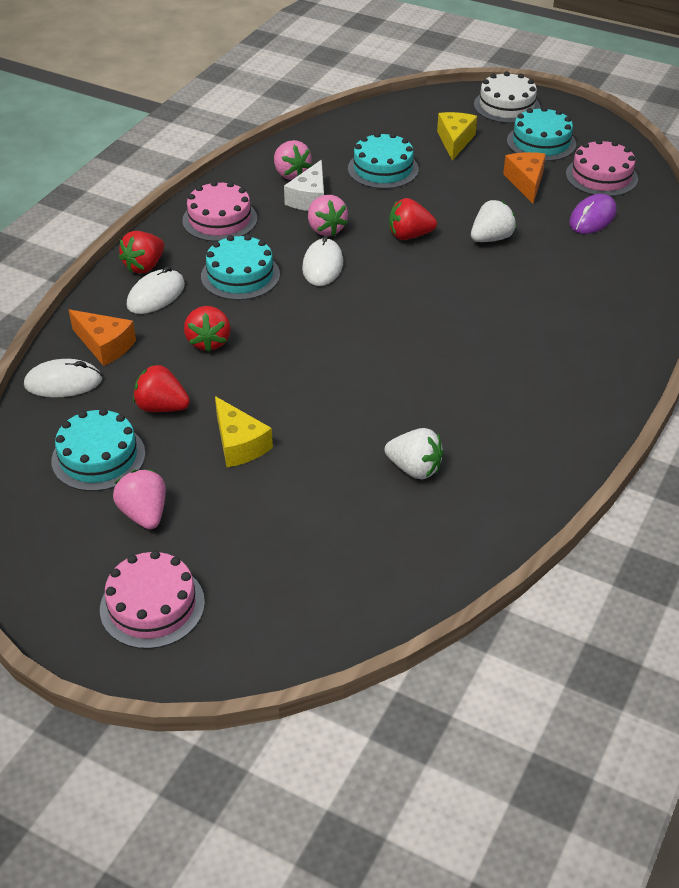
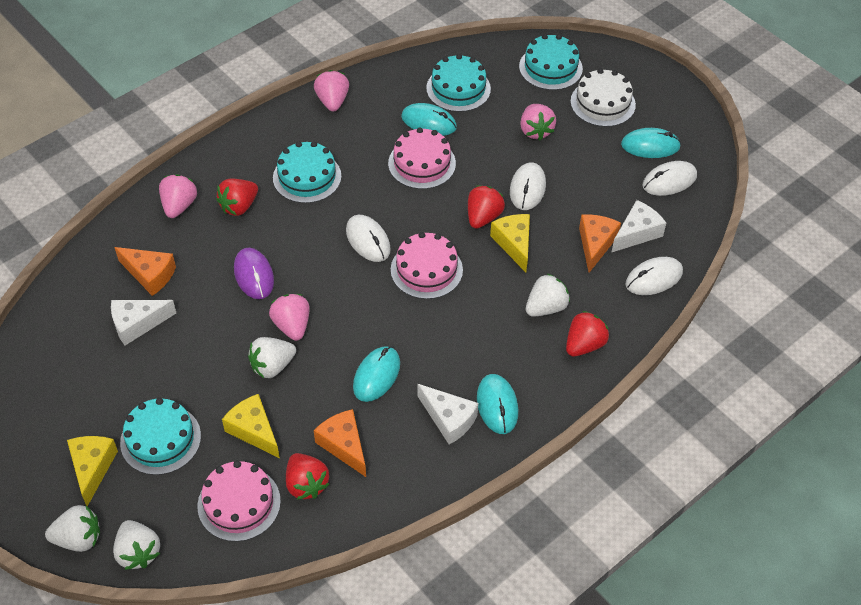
orange cheese: [69,309,136,366] [503,152,546,203] = 2 -> [114,247,176,296] [314,409,366,477] [579,214,621,273] = 3
pink strawberry: [113,470,166,529] [274,140,312,180] [308,195,348,236] = 3 -> [159,174,197,218] [269,294,310,341] [314,70,349,111] [520,104,556,140] = 4
turquoise mouse: none = 0 -> [353,346,400,402] [401,103,457,136] [477,374,518,434] [621,128,681,158] = 4
white cheese: [284,160,324,211] = 1 -> [111,300,176,345] [417,384,478,444] [611,200,666,253] = 3
white mouse: [24,359,102,398] [127,266,185,314] [302,235,343,286] = 3 -> [346,215,391,262] [510,162,546,210] [626,257,683,295] [643,161,697,196] = 4
white strawberry: [385,428,443,479] [471,200,516,242] = 2 -> [45,505,100,552] [113,520,160,570] [248,337,296,378] [526,274,570,317] = 4
yellow cheese: [215,396,273,467] [437,112,477,161] = 2 -> [67,436,118,507] [222,394,280,459] [490,214,530,272] = 3

